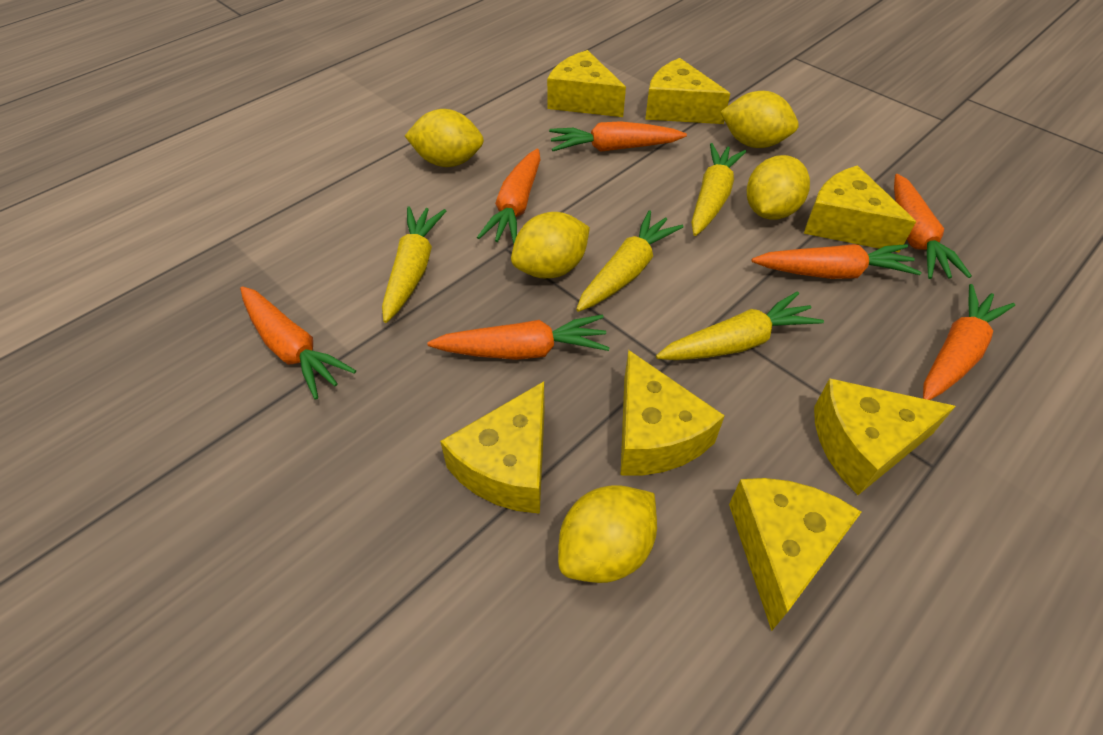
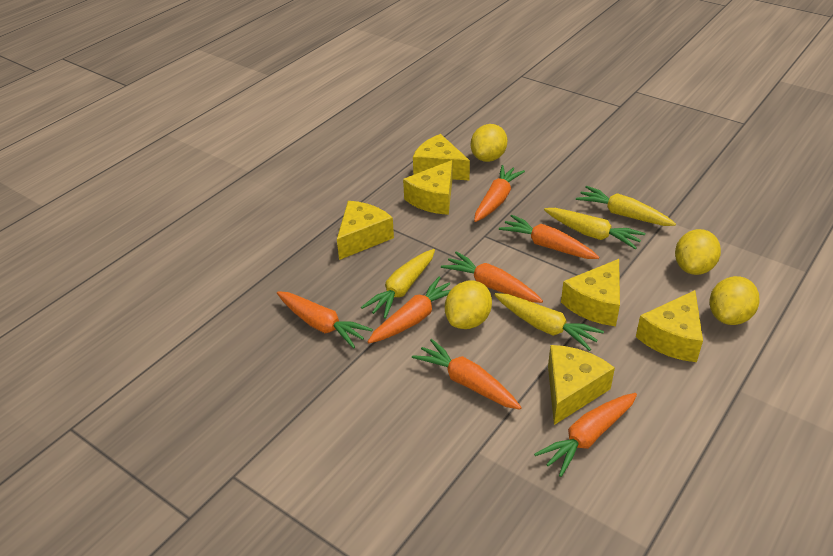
yellow cheese: [440,381,545,514] [547,50,626,117] [621,350,725,475] [645,58,730,124] [729,478,862,631] [804,165,916,253] [814,378,956,495] = 7 -> [337,201,394,260] [403,160,452,215] [413,134,470,181] [548,345,615,425] [561,259,620,326] [636,290,703,362] = 6
yellow lemon: [405,109,484,167] [511,212,590,278] [558,485,657,583] [721,91,799,148] [747,155,810,220] = 5 -> [445,281,492,329] [471,124,507,162] [675,229,721,275] [710,276,760,325] = 4

